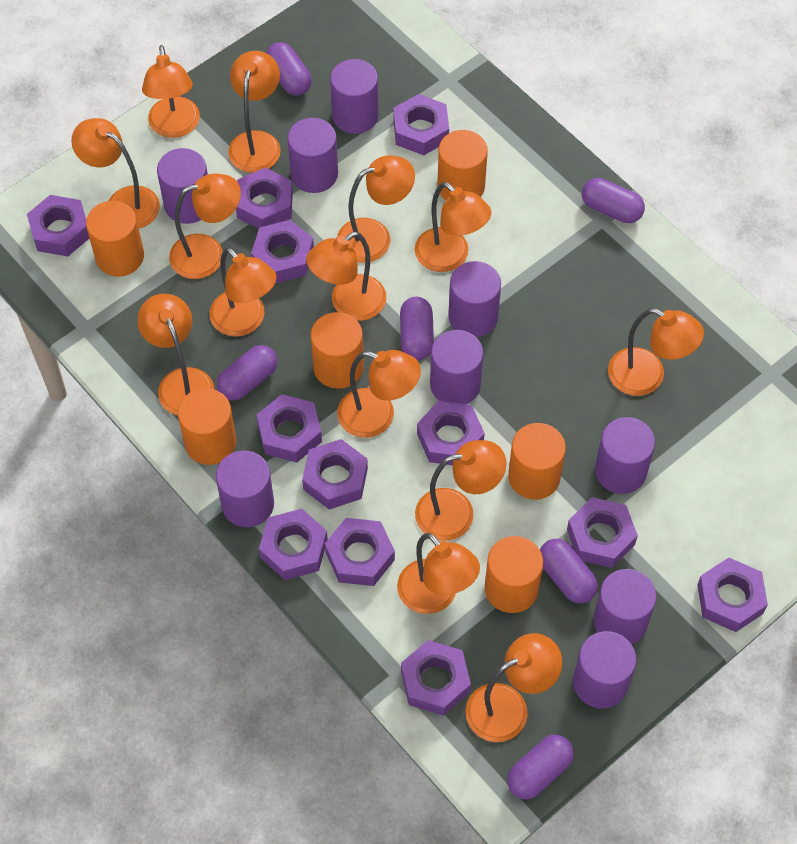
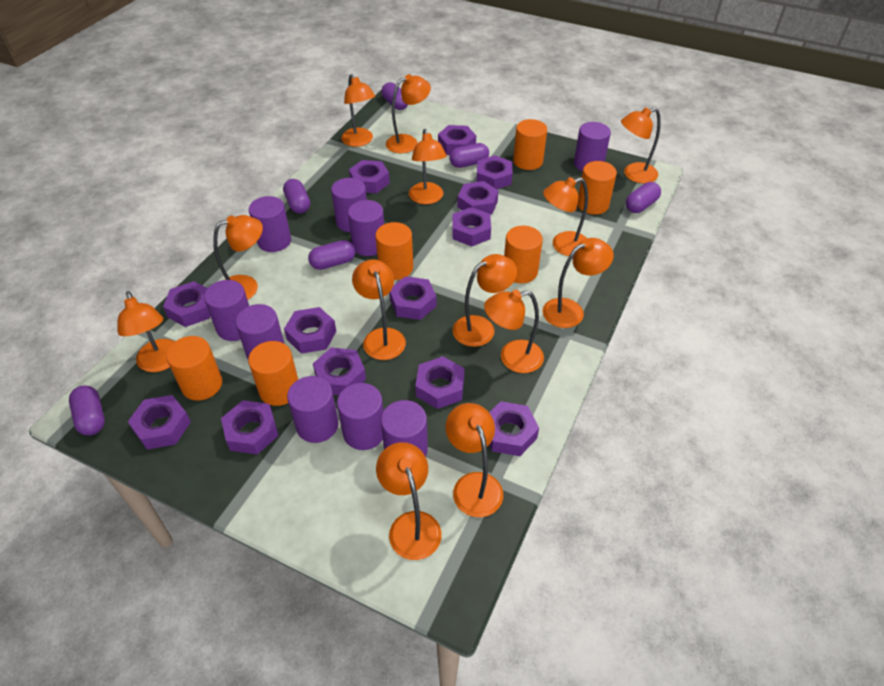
orange lamp: [71,118,160,228] [137,294,214,415] [142,45,200,138] [169,173,241,279] [209,248,277,337] [228,51,281,173] [306,232,386,321] [337,155,415,263] [337,350,421,438] [397,533,480,614] [415,182,491,272] [415,440,507,541] [466,633,562,742] [608,308,704,396] = 14 -> [117,291,175,372] [213,215,263,300] [341,74,375,147] [352,259,406,360] [376,442,442,560] [386,74,431,153] [409,129,447,204] [446,403,503,517] [452,254,517,347] [484,290,544,373] [543,177,588,256] [543,238,614,328] [621,107,661,184] = 13
purple nut: [27,195,89,257] [236,168,293,229] [251,220,314,284] [257,394,322,462] [259,509,328,580] [302,439,368,510] [325,518,395,586] [393,94,449,155] [401,640,471,716] [417,401,485,465] [567,497,638,568] [697,557,768,632] = 12 -> [128,395,191,450] [163,281,210,327] [221,400,279,454] [284,307,336,354] [313,348,366,395] [349,160,390,193] [389,276,436,320] [415,356,465,409] [438,125,476,155] [452,207,491,246] [457,181,498,215] [477,155,512,189] [489,401,539,456] = 13

